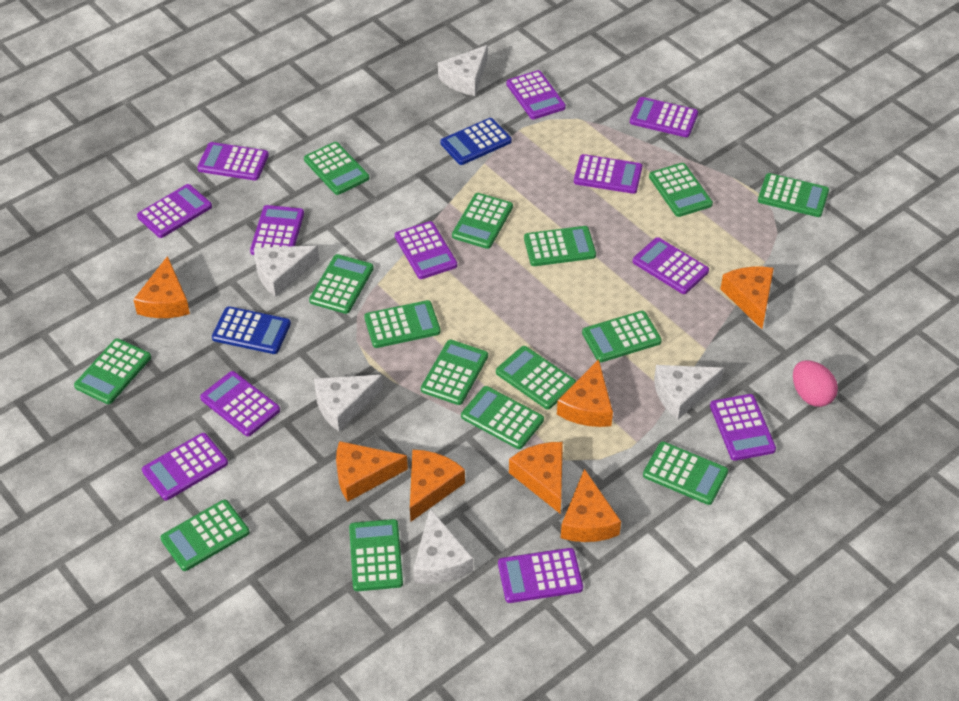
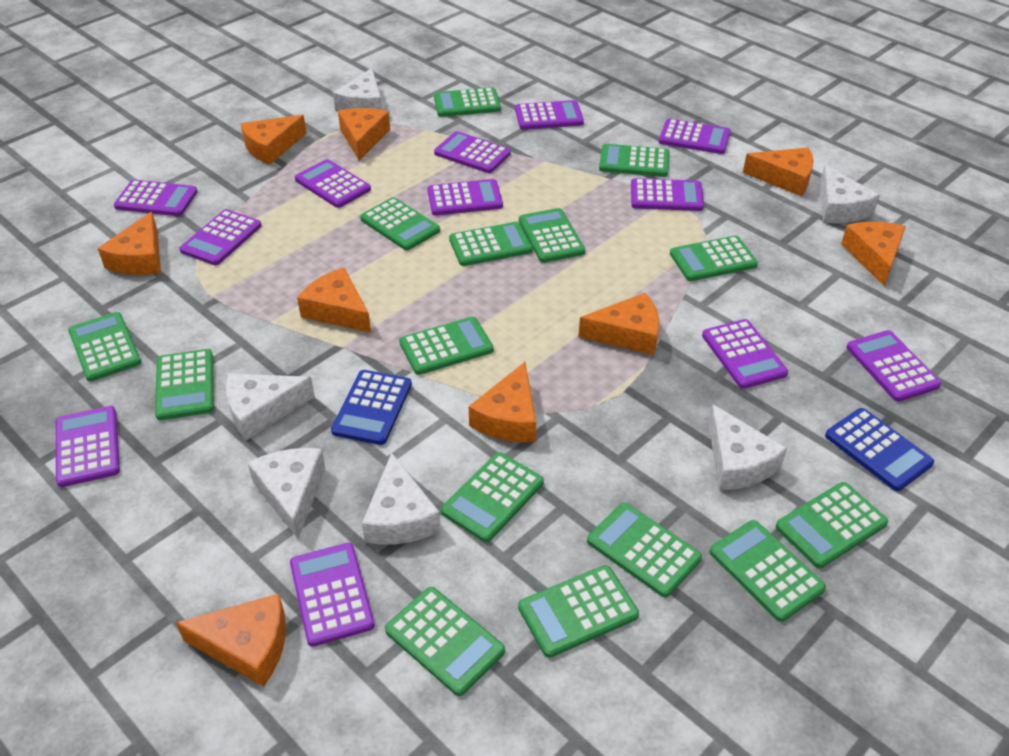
orange cheese: [133,256,190,318] [336,441,408,502] [410,449,465,521] [509,442,563,513] [557,359,613,427] [561,469,621,542] [720,267,774,329] = 7 -> [98,212,161,275] [176,594,286,687] [241,115,307,164] [297,268,371,333] [338,108,390,161] [469,362,536,442] [579,293,659,355] [743,148,813,196] [841,222,906,286] = 9
pink egg: [793,360,838,407] = 1 -> none = 0
white cheese: [254,246,319,297] [314,375,383,431] [413,509,473,584] [438,45,488,96] [654,365,724,420] = 5 -> [226,373,315,440] [248,448,326,539] [333,68,382,112] [362,453,441,545] [708,404,787,490] [820,165,880,223] = 6

